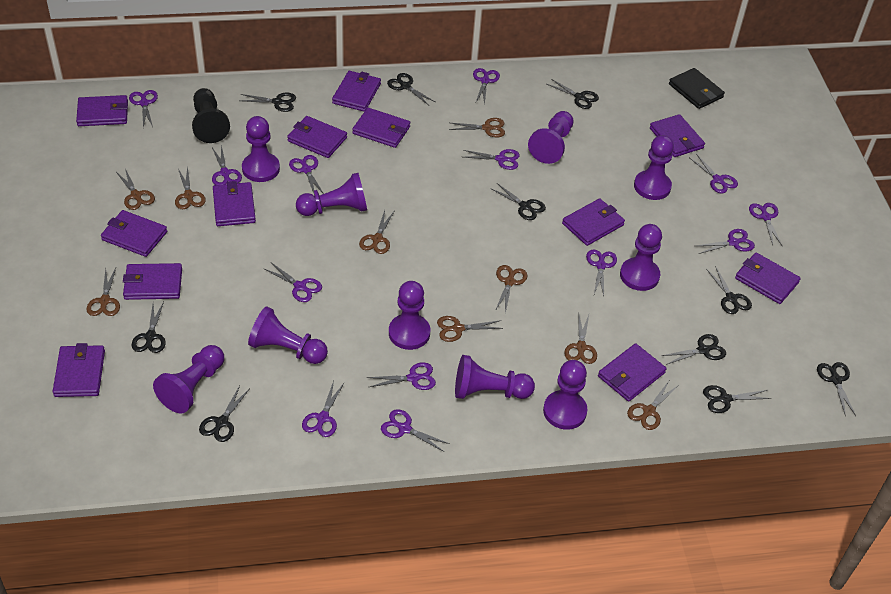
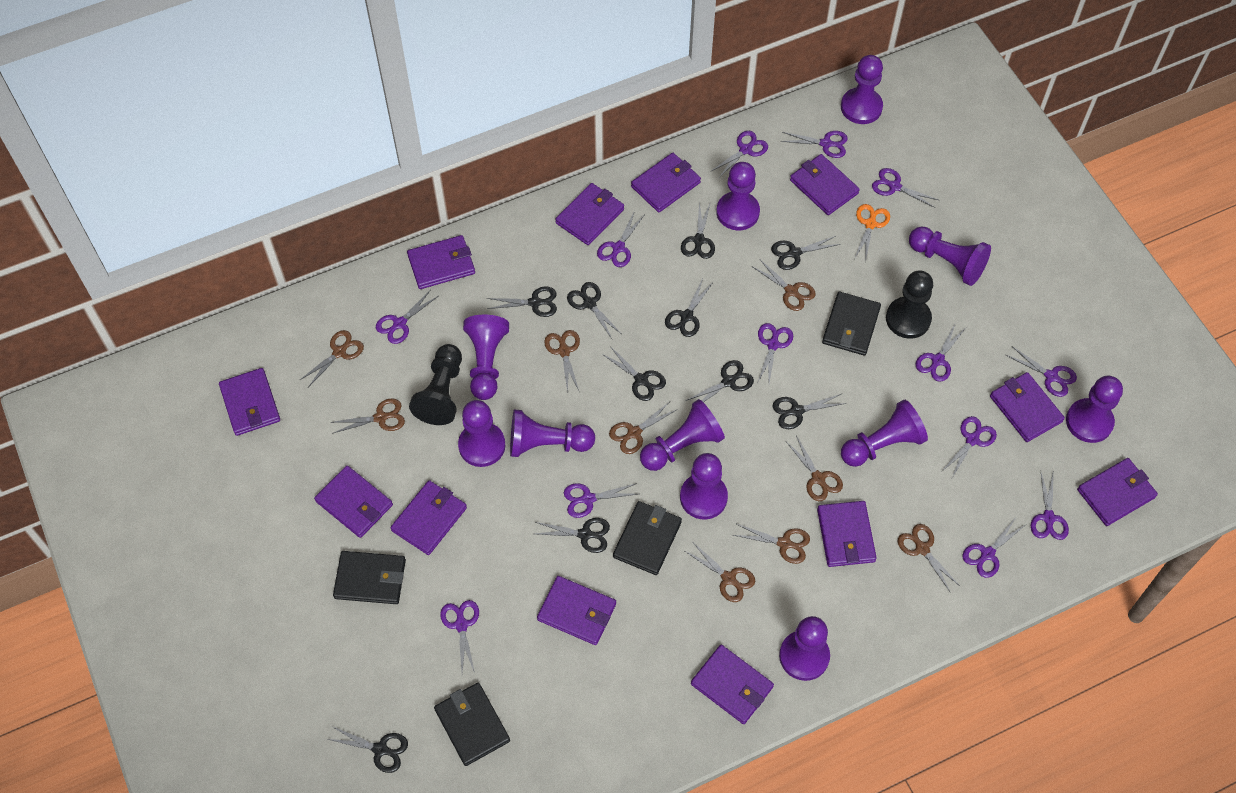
black pawn: [192,88,230,143] = 1 -> [409,344,462,425] [886,271,933,339] = 2
black wallet: [669,68,725,109] = 1 -> [333,551,406,604] [434,683,510,766] [613,501,682,575] [822,292,881,356] = 4
orange scissors: none = 0 -> [855,204,890,262] = 1
purple pawn: [153,345,224,414] [242,116,280,182] [248,307,328,364] [296,173,367,216] [389,281,430,350] [455,355,535,399] [528,111,573,164] [543,360,588,430] [620,224,662,291] [634,135,674,200] = 10 -> [458,400,505,467] [463,315,509,400] [510,410,595,457] [640,399,725,471] [680,453,728,519] [716,162,760,230] [779,616,830,681] [841,55,883,124] [841,400,928,467] [909,226,991,286] [1066,376,1123,443] = 11

